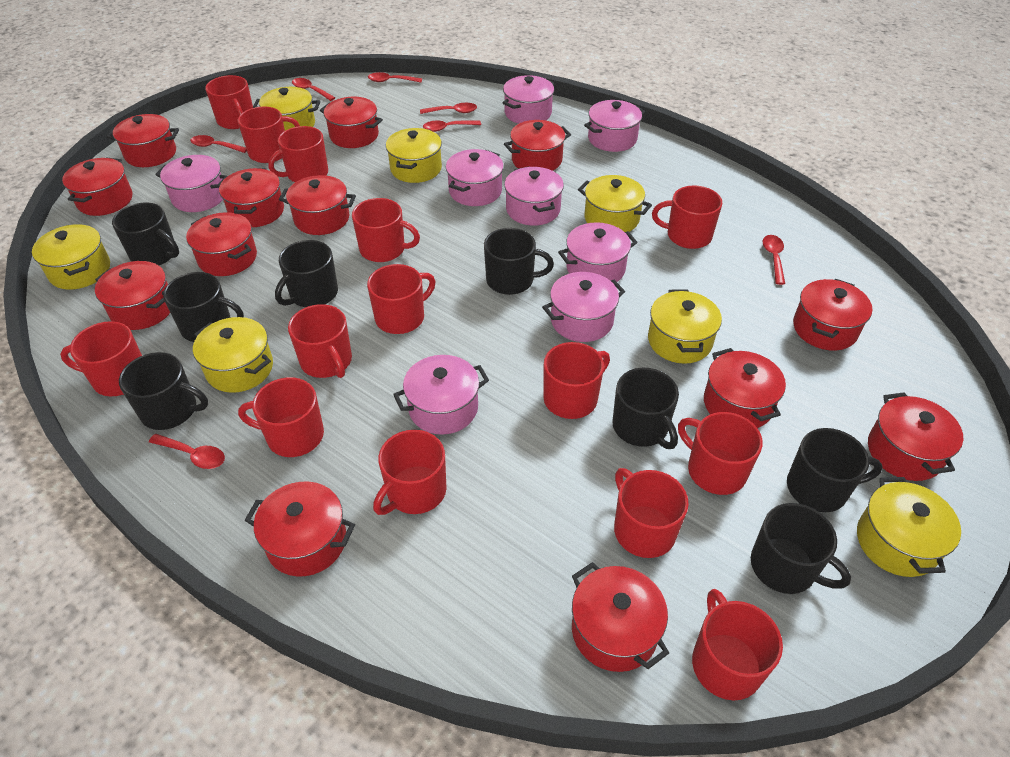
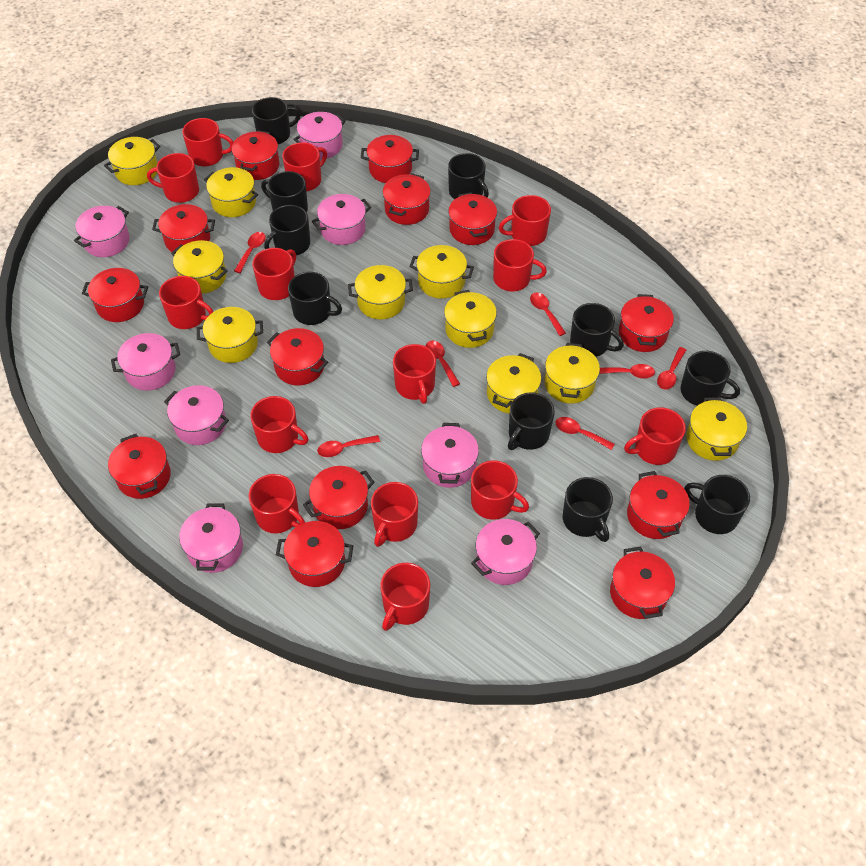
black mug: [112,203,179,265] [119,352,208,430] [163,272,244,342] [275,240,338,307] [484,228,554,295] [613,368,679,449] [751,503,851,594] [787,428,883,512] = 8 -> [252,97,301,144] [261,171,308,212] [264,205,310,256] [288,272,342,325] [448,153,489,199] [508,392,555,450] [563,477,613,542] [570,303,624,357] [681,351,740,406] [684,475,750,534] = 10
yellow pot: [32,224,110,290] [193,317,273,393] [253,87,320,131] [386,128,442,183] [578,175,652,232] [648,290,722,364] [857,477,961,577] = 7 -> [104,137,160,185] [171,240,228,294] [197,307,263,363] [204,167,258,217] [348,265,413,319] [409,245,474,299] [444,290,497,348] [486,353,541,414] [545,343,600,404] [686,397,747,461] = 10

